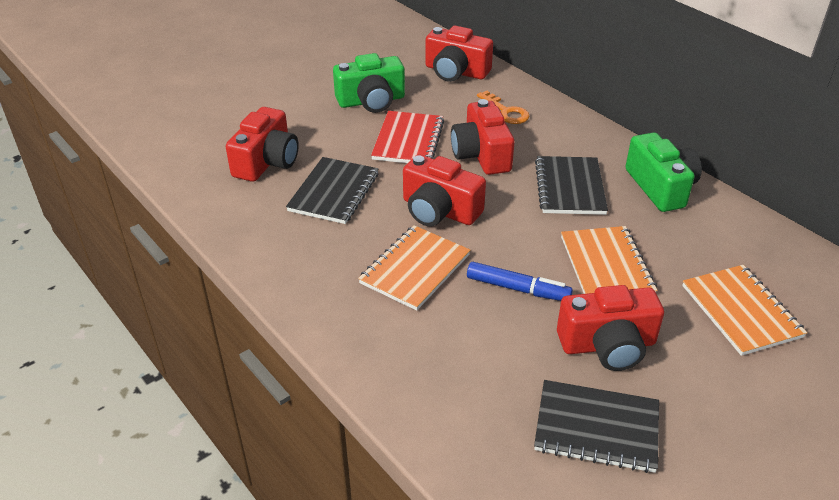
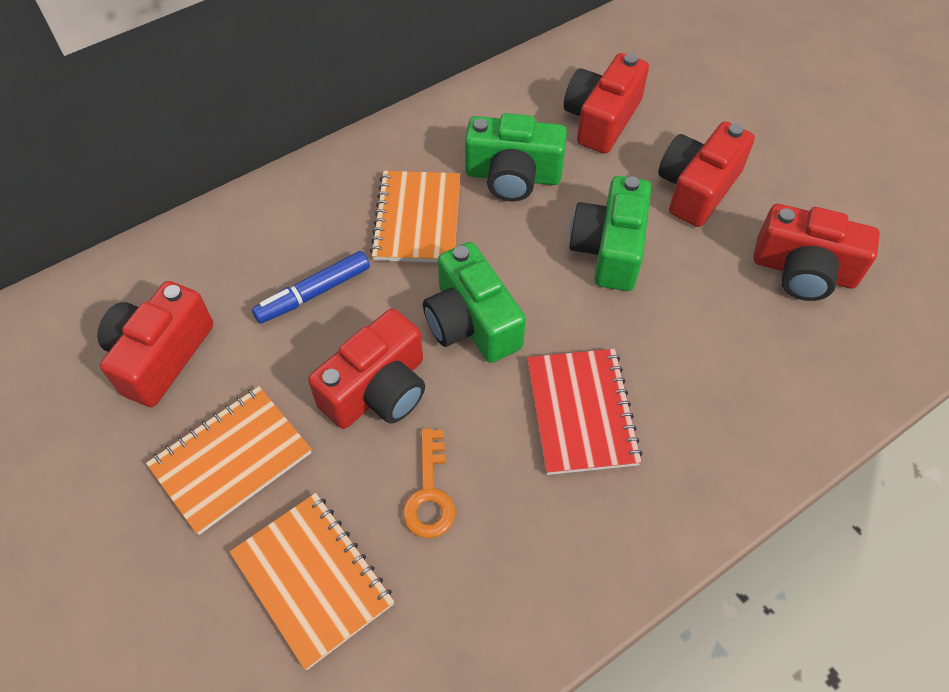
black notebook: [286,157,379,224] [534,380,659,473] [535,156,608,215] = 3 -> none = 0
green camera: [333,53,405,113] [626,132,702,212] = 2 -> [423,242,526,363] [465,113,567,201] [569,176,651,291] = 3

